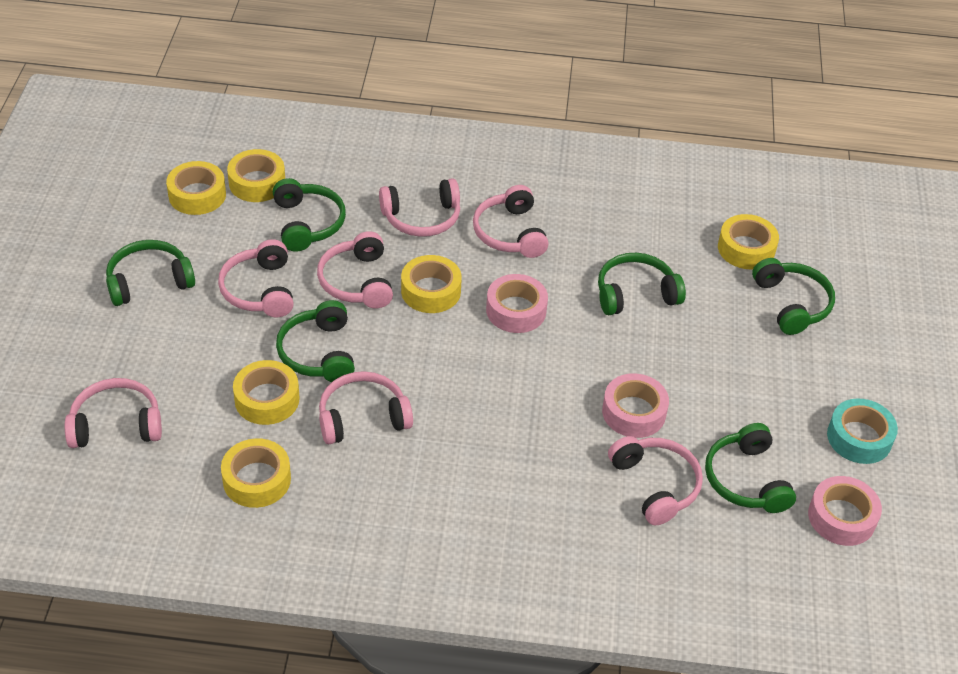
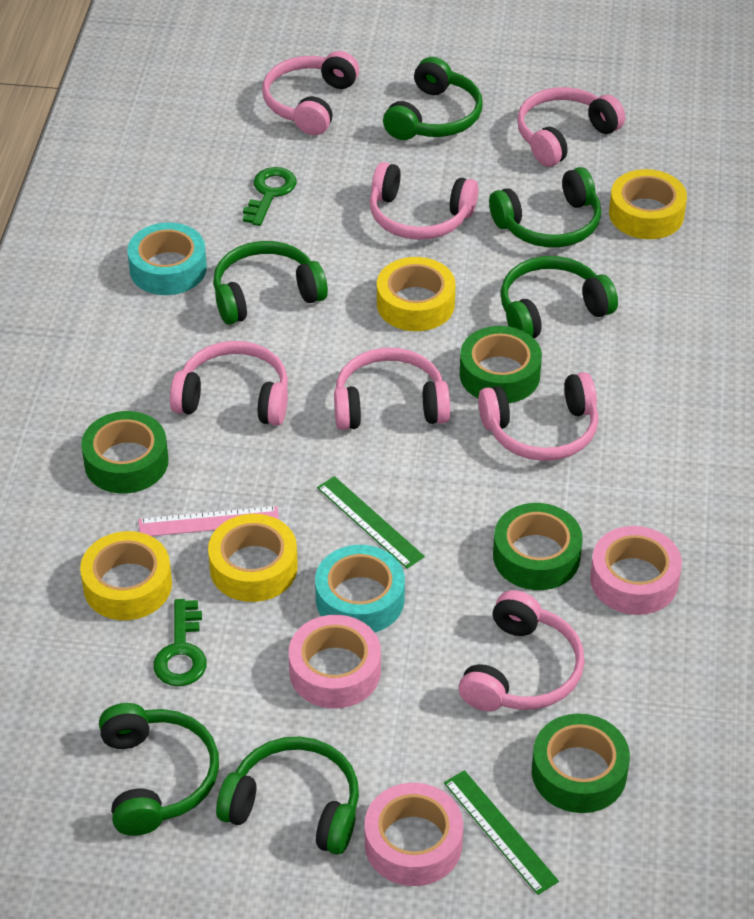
green key: none = 0 -> [153,599,207,686] [243,167,297,226] = 2
green ruler: none = 0 -> [317,476,425,569] [444,770,559,895] = 2
green tape: none = 0 -> [81,411,169,494] [460,326,542,403] [493,503,583,590] [532,714,630,813] = 4
pink ruler: none = 0 -> [138,506,279,536] = 1
turquoise tape: [827,398,898,464] = 1 -> [127,222,207,295] [315,545,405,632] = 2
yellow tape: [166,161,226,215] [221,438,291,508] [227,149,285,202] [233,360,300,425] [401,255,462,313] [718,214,779,269] = 6 -> [80,531,172,620] [208,514,298,602] [377,257,456,331] [609,169,687,239] = 4

